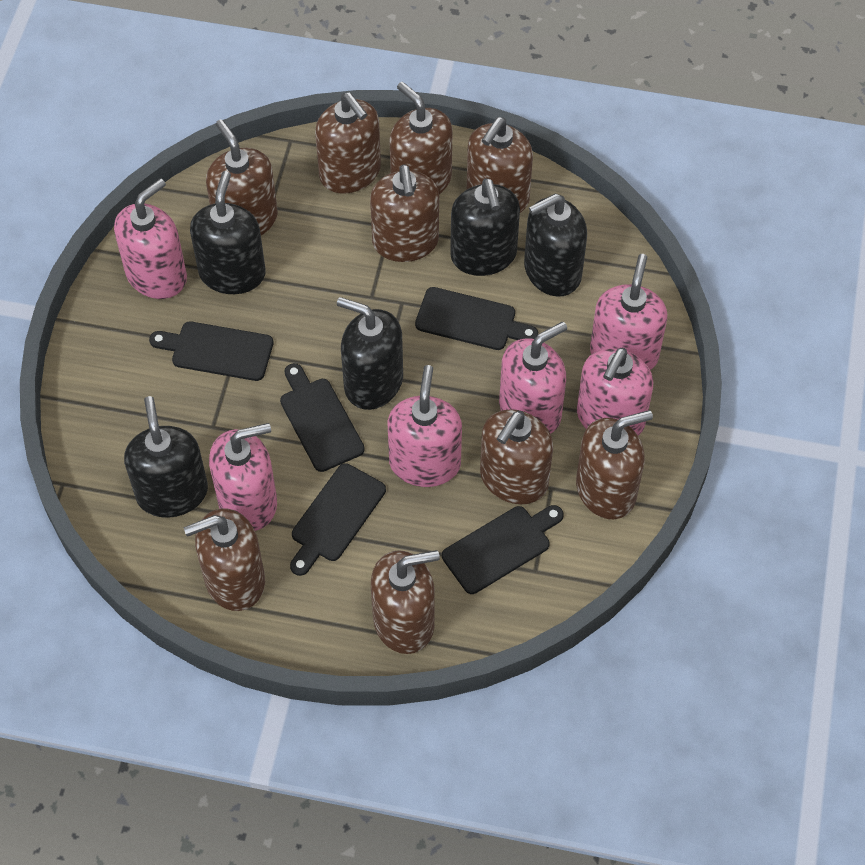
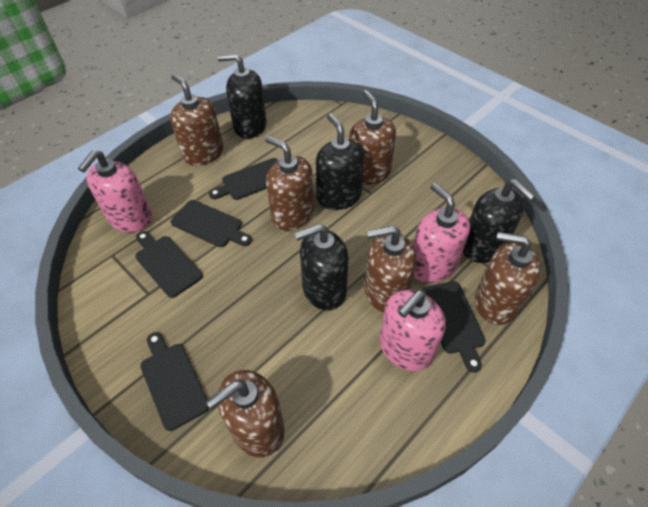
black soap dispenser: [124,396,208,518] [190,171,266,294] [337,297,403,410] [450,178,520,276] [524,193,587,297] = 5 -> [217,54,267,139] [294,224,349,310] [316,113,365,210] [463,179,535,263] = 4
brown soap dispenser: [184,508,265,611] [206,119,278,235] [315,92,381,194] [370,164,439,262] [371,550,440,654] [390,82,452,194] [467,117,533,213] [480,409,553,504] [576,410,653,519] = 9 -> [170,74,223,166] [206,370,285,458] [265,136,314,230] [349,90,396,185] [365,225,416,313] [475,232,540,325] = 6
pink soap dispenser: [114,178,187,299] [209,423,277,531] [388,365,462,487] [499,322,567,434] [577,347,653,435] [590,254,667,370] = 6 -> [78,150,152,232] [380,290,446,371] [413,183,470,283] = 3

